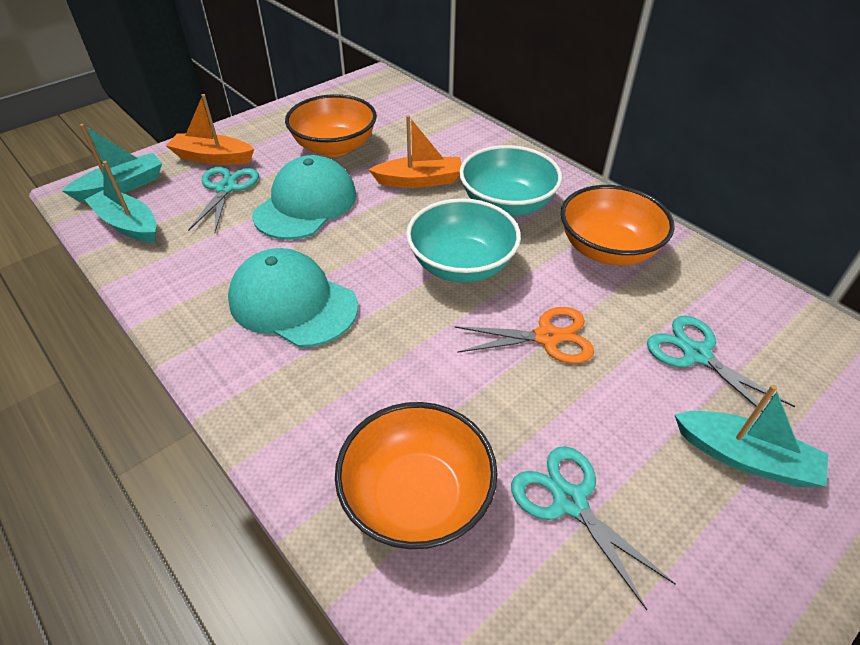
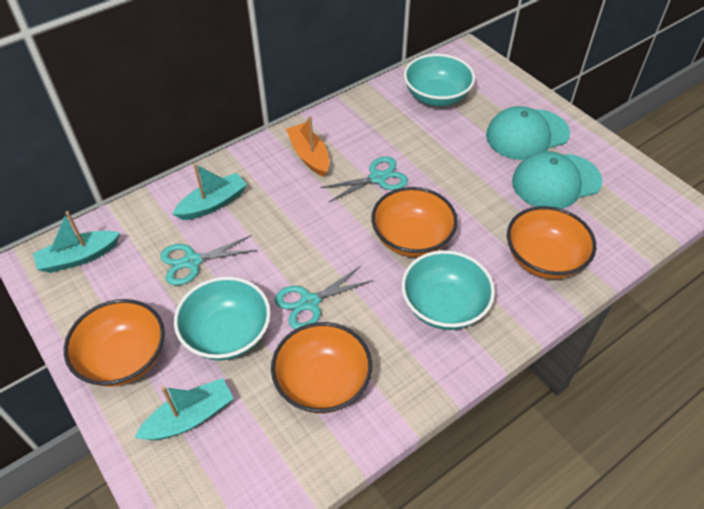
orange boat: [166,94,254,165] [368,115,462,188] = 2 -> [286,116,329,177] = 1
orange bowl: [285,94,377,157] [335,402,498,550] [561,185,675,265] = 3 -> [64,299,165,387] [271,322,372,413] [371,187,458,257] [507,206,596,279] = 4
orange scissors: [455,307,594,364] = 1 -> none = 0
turquoise bowl: [406,198,521,283] [459,145,562,216] = 2 -> [174,277,271,360] [401,250,495,330] [404,54,475,106] = 3

